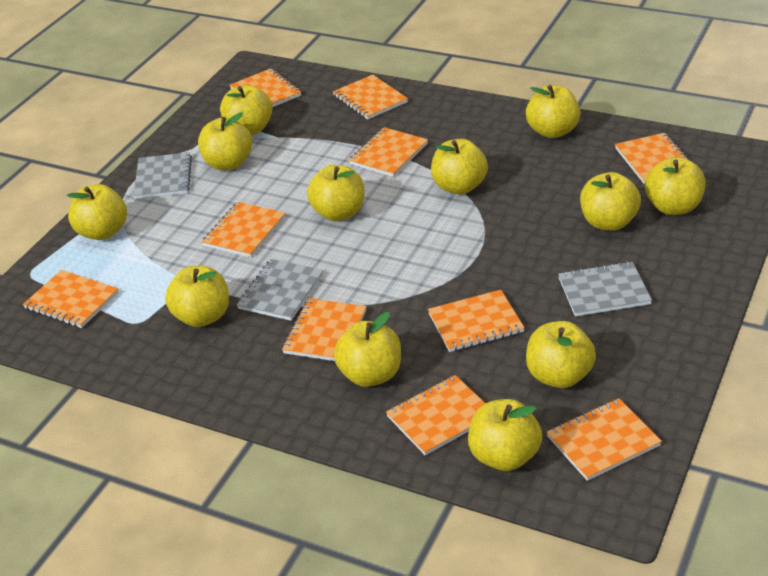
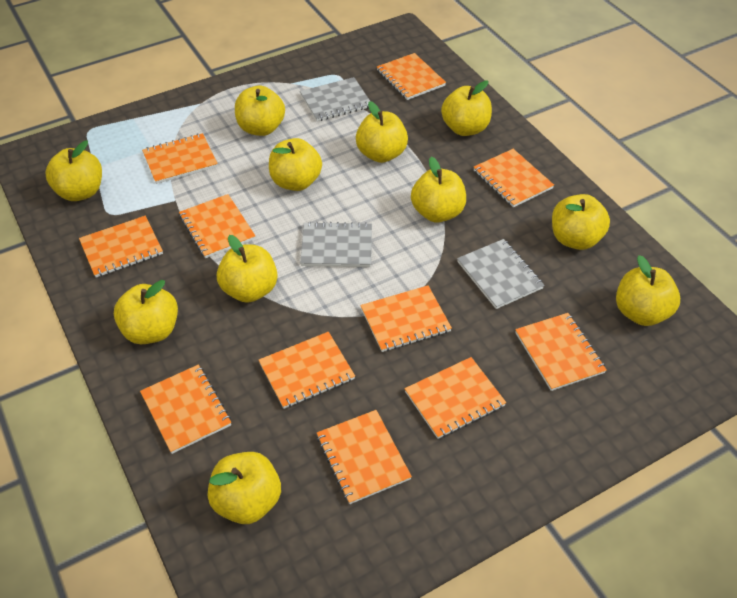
orange notebook: [23,270,119,328] [202,202,285,257] [230,69,301,107] [282,298,367,361] [333,75,408,120] [349,127,428,177] [386,375,486,456] [428,290,525,352] [547,398,662,481] [615,133,691,184] = 10 -> [79,216,163,278] [140,364,231,454] [142,133,218,184] [179,194,255,258] [259,332,355,409] [317,410,412,504] [360,285,452,352] [377,53,446,100] [405,357,506,439] [474,149,554,207] [515,313,607,391] = 11
yellow apple: [67,184,127,240] [165,266,229,327] [198,112,252,170] [220,85,272,135] [307,165,364,221] [334,312,401,387] [431,139,488,194] [468,399,542,471] [526,85,581,138] [526,321,596,388] [580,172,641,231] [645,157,706,215] = 12 -> [45,141,102,201] [114,280,178,344] [208,452,281,524] [217,235,278,303] [235,86,285,136] [269,138,322,191] [356,101,408,163] [411,157,466,222] [441,80,492,136] [552,194,610,250] [616,255,680,326] = 11

